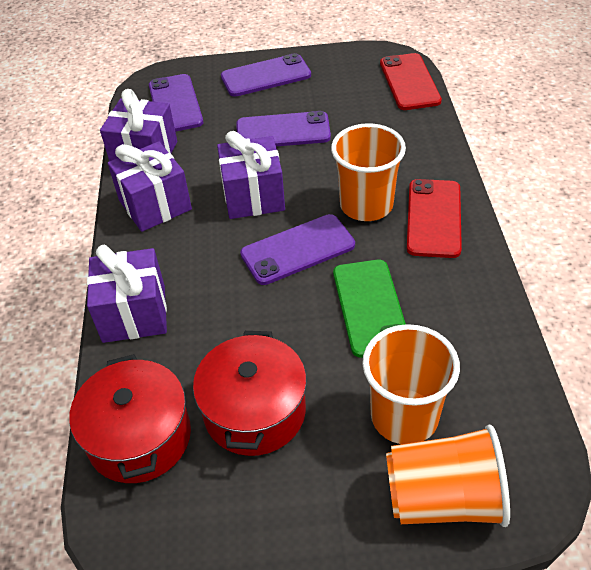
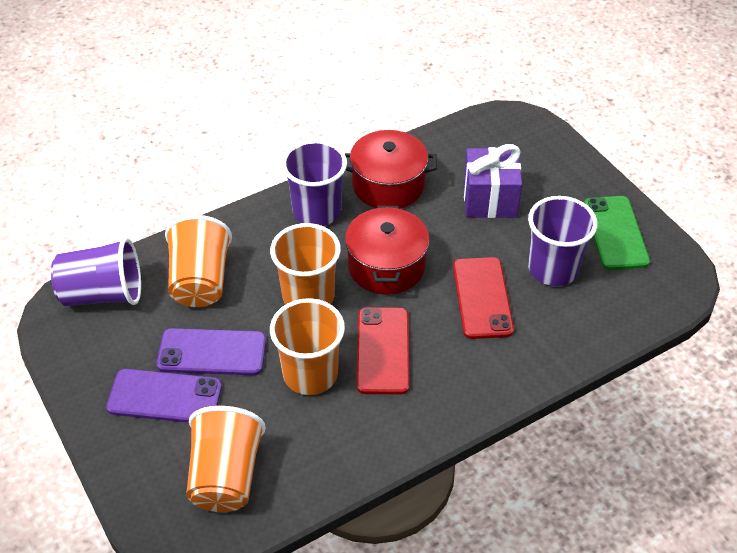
orange cup: [331,123,406,221] [362,324,460,444] [386,425,510,527] = 3 -> [165,215,232,307] [186,406,266,512] [270,223,341,305] [270,298,345,395] = 4
purple cup: none = 0 -> [51,237,141,306] [282,140,347,226] [528,196,598,286] = 3
purple gift: [87,245,167,343] [100,89,177,161] [108,141,192,232] [217,131,285,219] = 4 -> [464,144,522,218] = 1
purple phone: [149,74,203,132] [221,53,311,97] [237,111,331,146] [240,214,355,285] = 4 -> [106,369,222,423] [156,328,266,375] = 2

